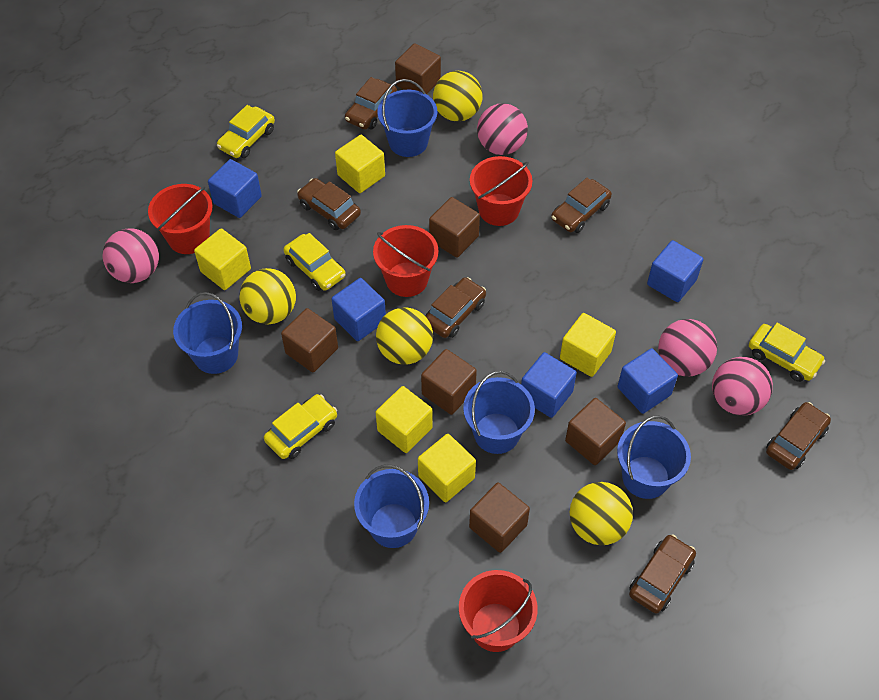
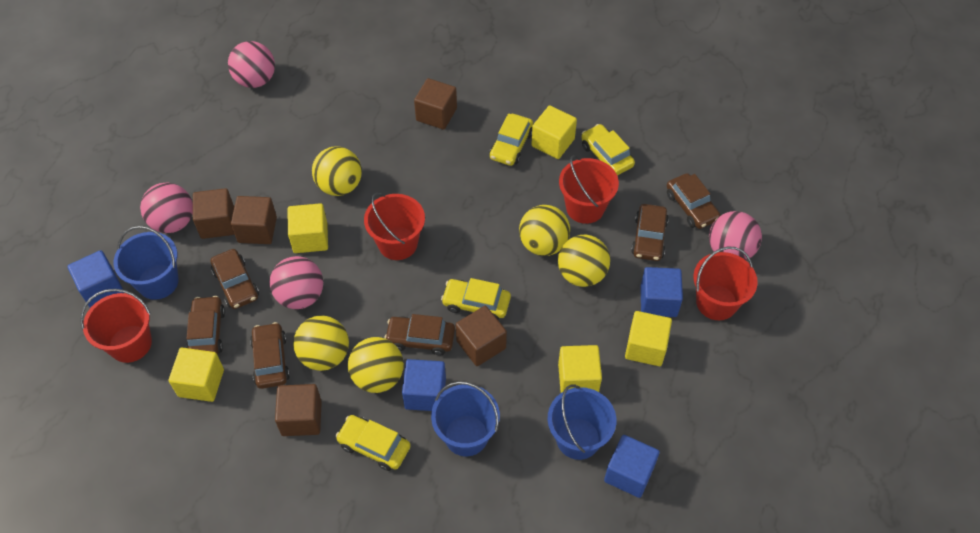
blue bucket: [173,292,242,374] [354,464,429,548] [377,79,437,157] [463,371,535,454] [617,416,691,499] = 5 -> [113,226,179,300] [431,381,500,456] [548,385,616,460] = 3
blue cube: [208,159,262,218] [331,278,386,341] [521,352,577,418] [617,348,678,414] [647,240,704,302] = 5 -> [68,250,124,308] [402,359,446,411] [604,435,660,498] [640,267,683,317] = 4
brown cube: [281,308,338,372] [395,43,441,94] [421,349,477,415] [429,197,480,258] [469,482,530,553] [565,398,626,465] = 6 -> [193,188,234,239] [231,196,277,244] [275,384,322,436] [414,78,457,130] [456,306,507,366] = 5
yellow ball: [240,268,296,324] [376,307,433,365] [433,71,483,122] [570,482,633,545] = 4 -> [293,316,349,371] [312,146,362,196] [348,337,404,393] [519,205,570,256] [558,235,610,287] = 5

